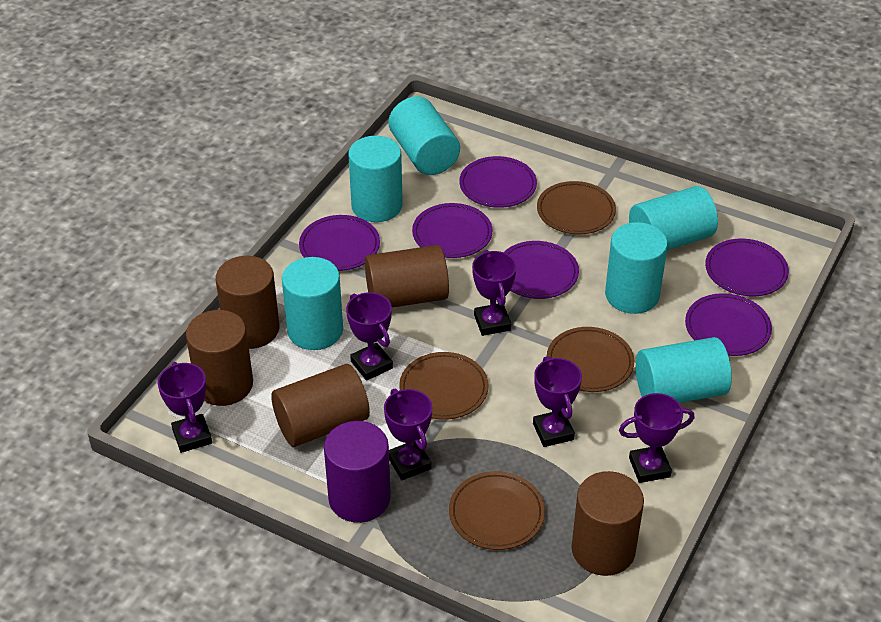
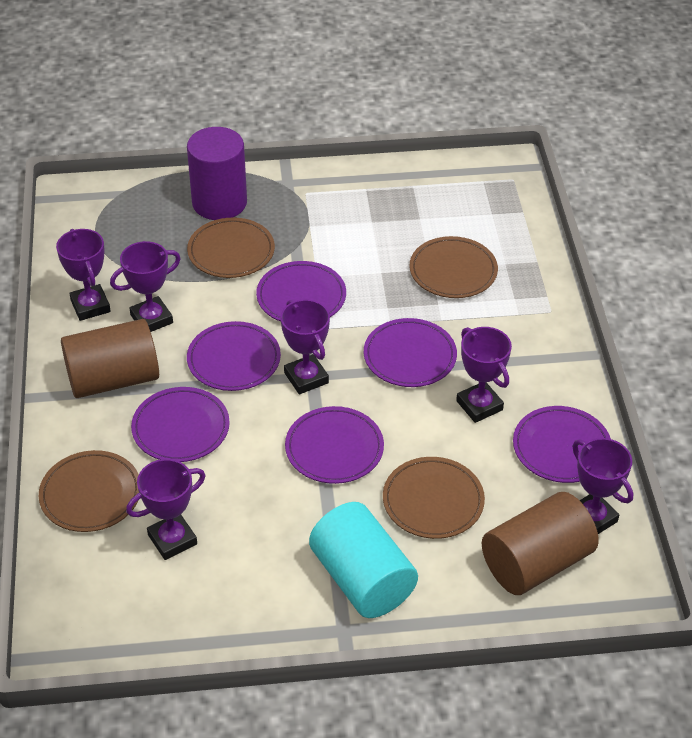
brown cylinder: [186,310,253,406] [216,256,279,349] [271,364,370,447] [365,245,449,308] [571,471,644,576] = 5 -> [61,319,159,398] [482,492,599,595] = 2
turquoise cylinder: [282,257,343,350] [348,136,403,222] [389,96,460,175] [605,222,668,314] [629,186,718,250] [636,337,732,403] = 6 -> [309,502,418,618] = 1

